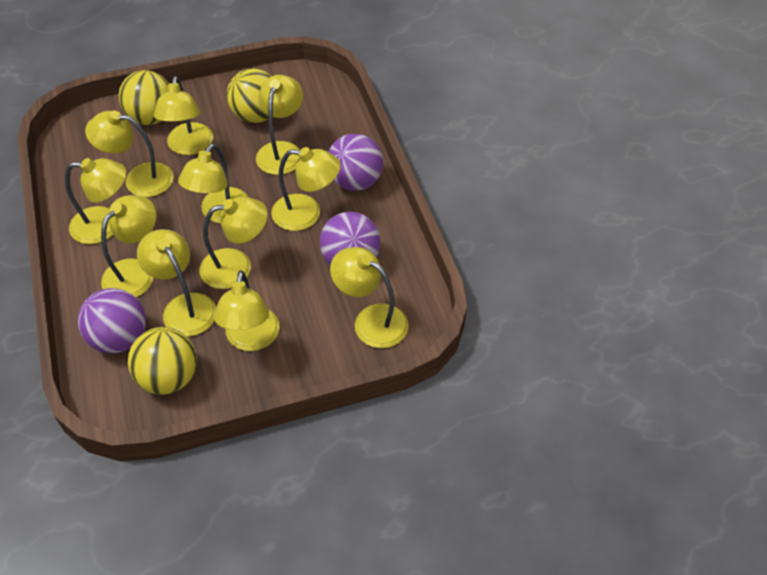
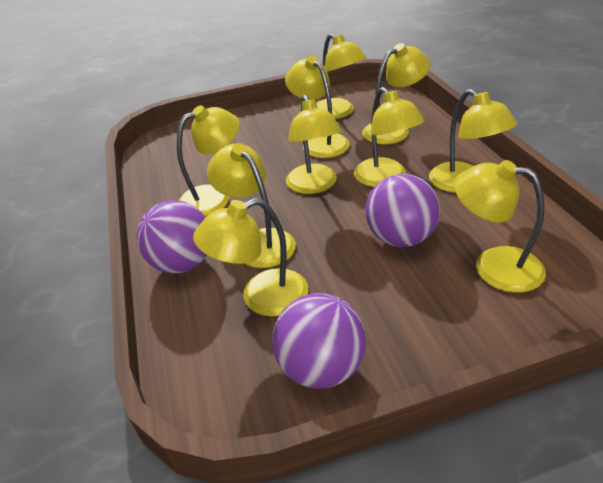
yellow ball: [119,70,169,125] [128,327,197,395] [227,68,271,123] = 3 -> none = 0
yellow lamp: [65,158,127,244] [85,110,174,197] [101,195,156,297] [137,229,216,337] [154,76,213,155] [178,143,248,224] [200,197,268,289] [214,270,280,351] [256,75,303,175] [271,147,341,231] [330,247,409,348] = 11 -> [177,105,240,216] [193,198,308,317] [207,143,296,268] [285,56,349,158] [286,95,341,194] [316,33,367,119] [354,87,425,187] [362,43,431,144] [429,89,517,193] [454,160,546,293] = 10

